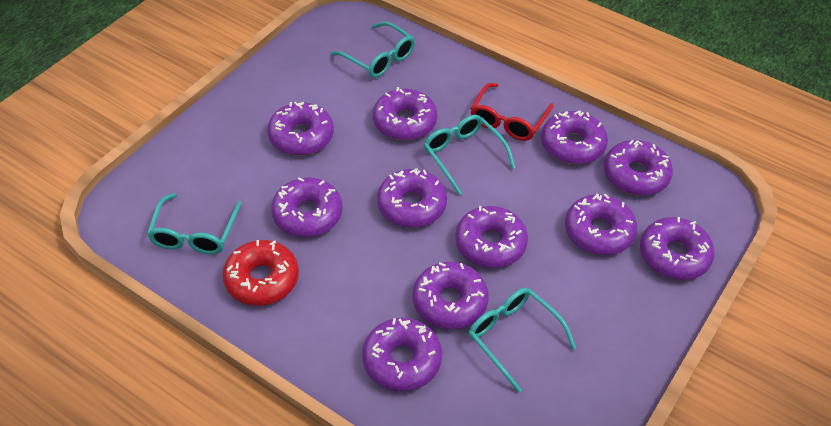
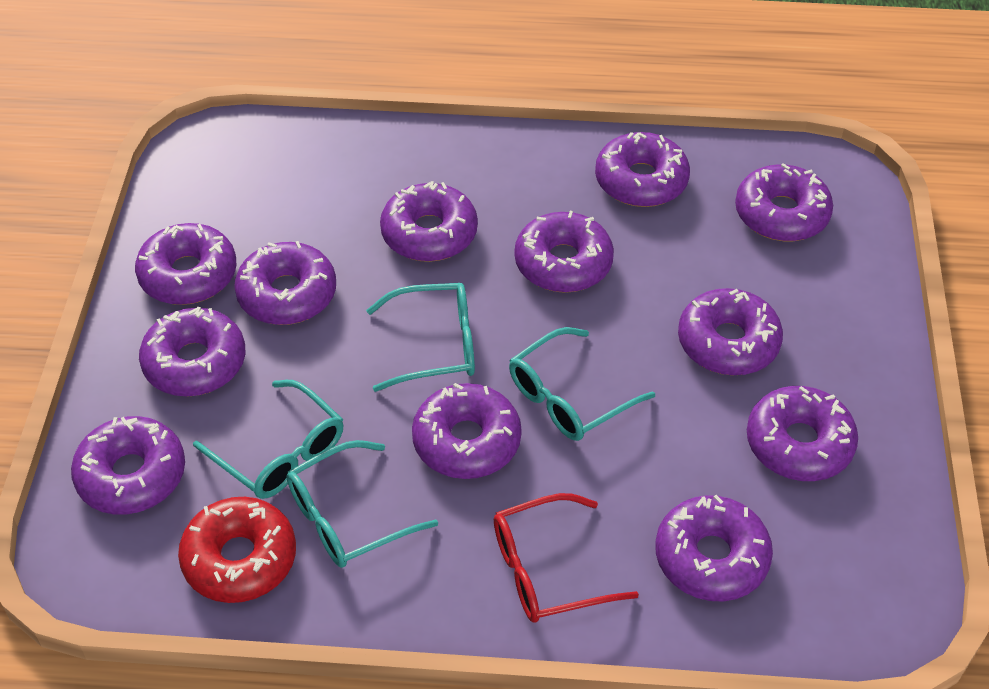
purple donut: [267,102,334,155] [271,177,343,237] [362,318,442,391] [373,87,437,140] [377,168,447,228] [413,262,489,329] [455,206,528,268] [541,110,608,164] [565,194,637,255] [604,140,673,196] [640,217,715,280] = 11 -> [71,416,185,515] [135,223,236,305] [139,307,245,396] [234,241,336,325] [380,181,478,262] [412,383,522,479] [515,211,614,293] [595,132,690,207] [655,495,773,601] [678,288,783,375] [735,163,833,241] [747,386,858,481] = 12

